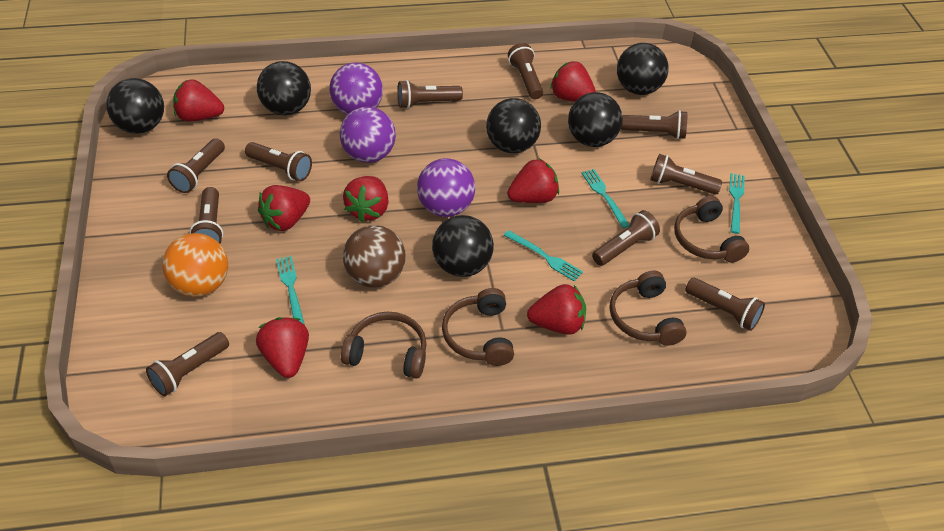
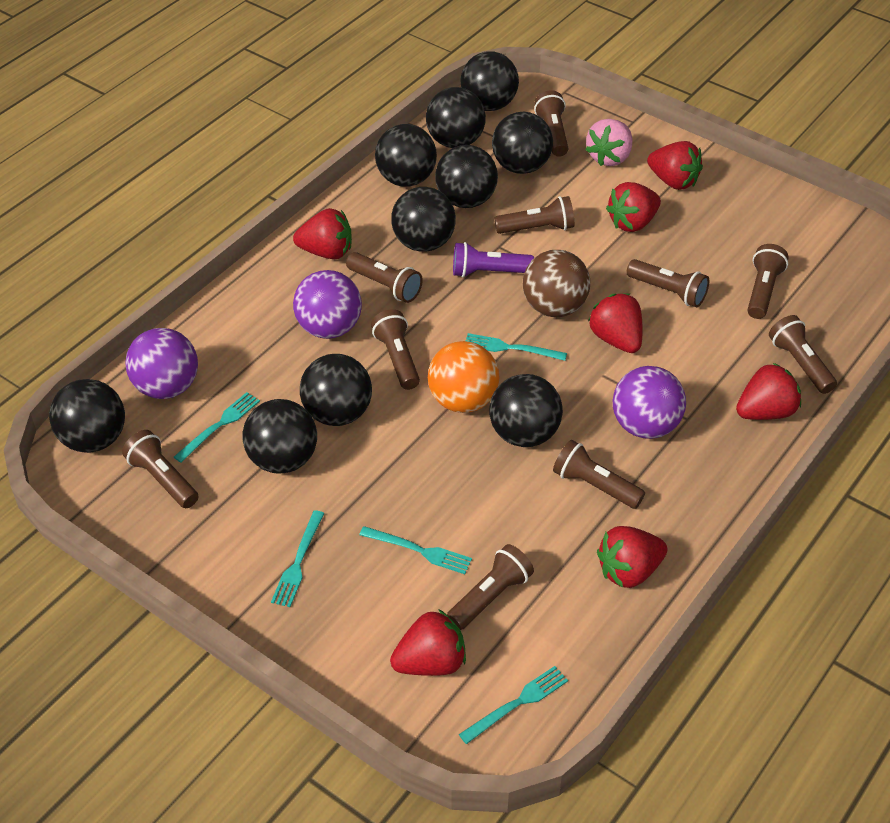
black ball: [106,78,164,134] [257,61,311,115] [432,215,494,277] [486,98,541,153] [568,92,623,147] [617,43,669,95] = 6 -> [49,379,125,453] [243,399,317,473] [300,354,372,426] [375,124,437,187] [391,187,456,252] [426,87,486,148] [435,145,498,208] [460,51,519,111] [489,374,563,447] [492,112,553,174] = 10
brown headphones: [341,312,427,379] [442,288,514,366] [609,270,687,346] [674,196,749,263] = 4 -> none = 0
pink strawberry: none = 0 -> [586,119,632,166] = 1
purple flashlight: none = 0 -> [453,242,534,277] = 1
turquoise fork: [276,256,305,325] [504,230,583,281] [581,169,630,228] [729,173,745,234] = 4 -> [174,392,260,463] [271,510,325,607] [359,526,472,574] [459,666,568,744] [465,333,567,361] = 5

